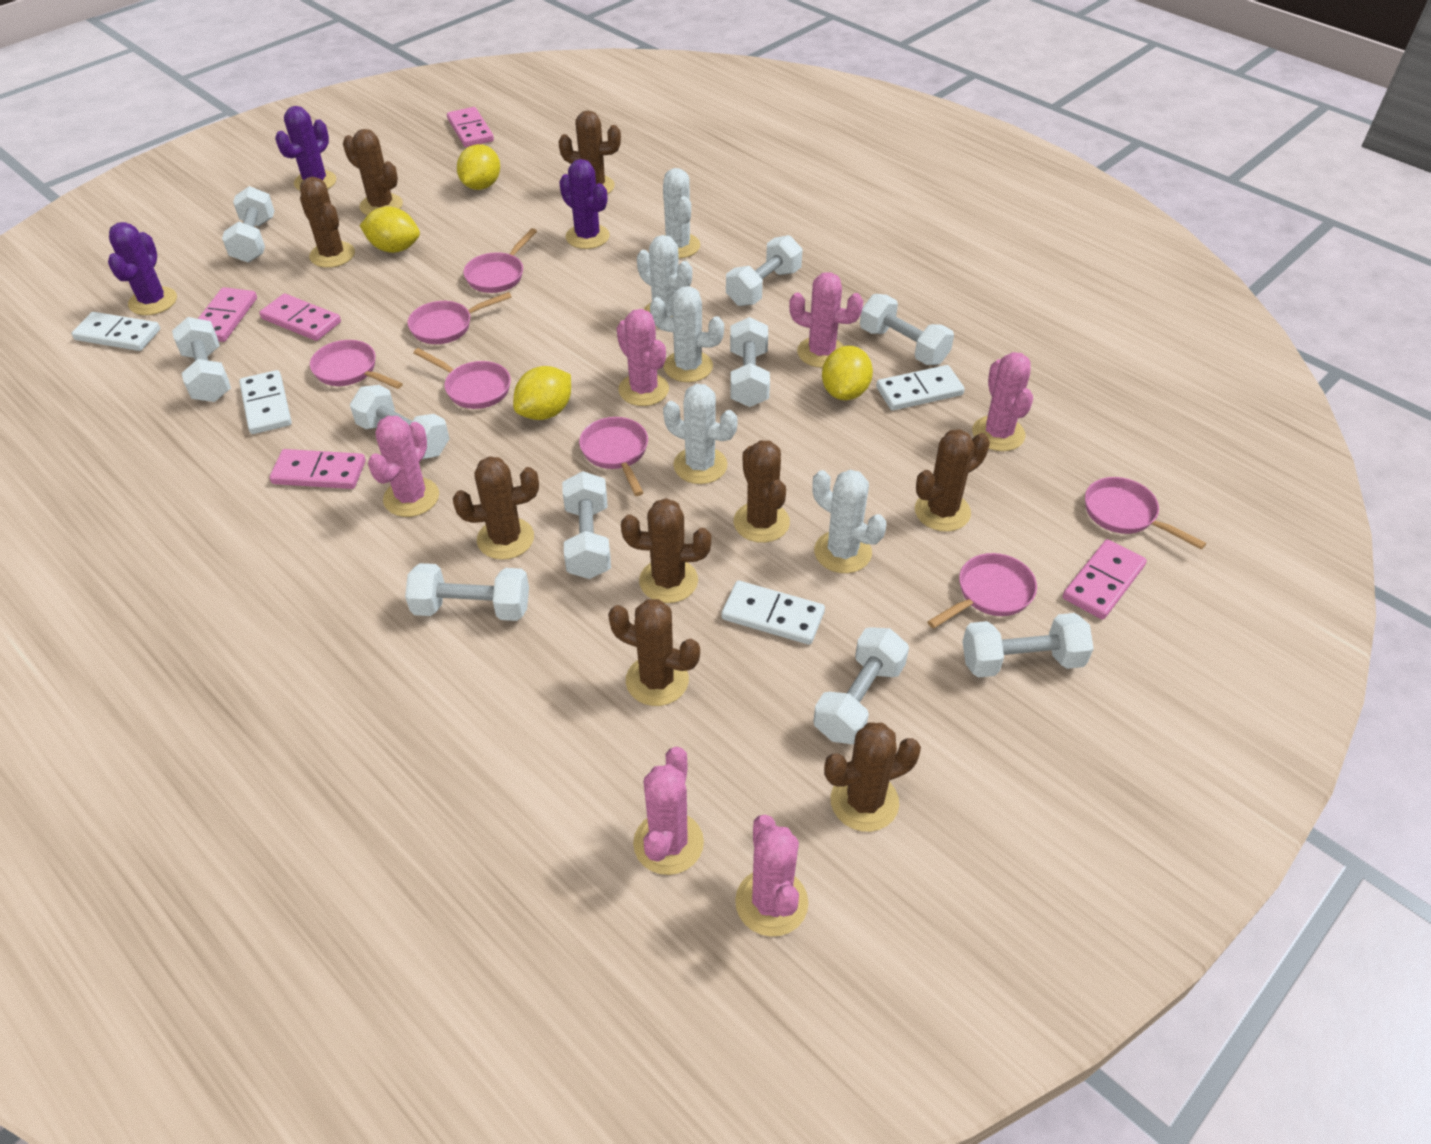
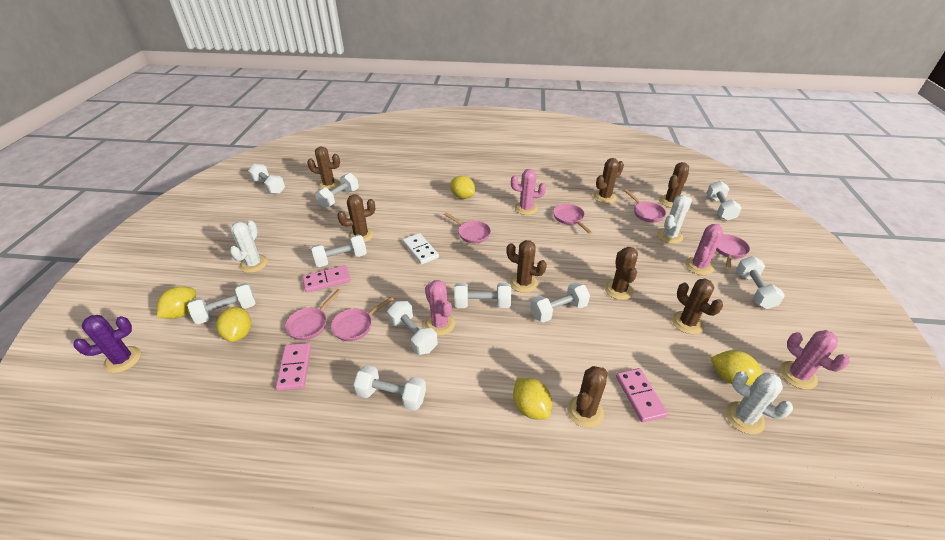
brown cactus: [300,177,355,268] [343,129,403,216] [453,456,539,560] [559,110,621,194] [608,599,700,706] [621,498,711,603] [734,440,790,543] [824,722,921,832] [915,429,990,532] = 9 -> [307,146,340,190] [337,194,375,242] [507,240,547,293] [567,366,608,428] [593,158,624,203] [605,247,638,300] [659,162,689,208] [672,279,723,334] = 8
pink cactus: [368,416,439,517] [617,309,669,406] [633,747,704,875] [735,815,808,937] [789,272,863,368] [972,352,1033,451] = 6 -> [424,280,455,336] [511,169,546,215] [685,224,723,275] [780,330,850,390] = 4
pink domino: [198,287,257,342] [259,293,341,341] [270,449,365,489] [447,107,494,147] [1063,539,1147,620] = 5 -> [276,343,311,391] [302,265,351,293] [616,368,668,422] = 3
pink pan: [310,340,403,389] [408,292,512,344] [414,348,511,409] [463,228,537,293] [579,417,648,496] [927,553,1037,628] [1085,477,1206,549] = 7 -> [285,289,341,340] [331,297,394,341] [444,212,491,243] [553,204,592,234] [624,189,666,222] [716,234,750,269] = 6
purple cactus: [108,222,177,315] [275,106,336,191] [559,159,610,249] = 3 -> [74,315,141,373] = 1
white cactus: [637,235,692,328] [650,286,724,382] [663,168,700,259] [663,384,738,484] [812,470,886,573] = 5 -> [230,220,268,273] [657,195,692,244] [725,371,793,434] = 3
white domino: [72,312,160,351] [239,370,292,434] [721,580,825,645] [876,365,965,410] = 4 -> [403,233,439,265] = 1
yellow lemon: [359,206,420,253] [457,144,500,190] [513,366,571,420] [822,346,873,400] = 4 -> [157,286,196,319] [216,307,251,342] [450,176,475,199] [513,378,552,420] [711,350,763,385] = 5

